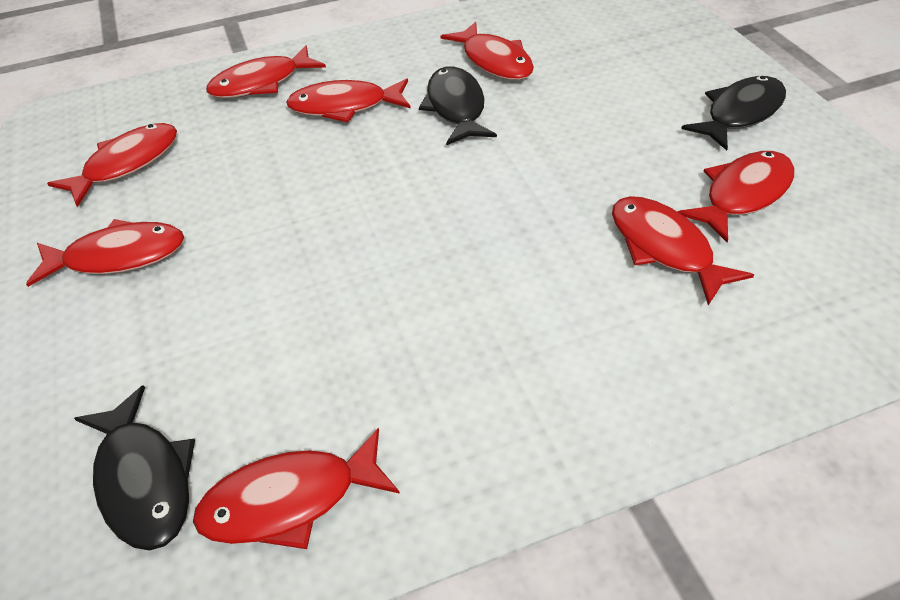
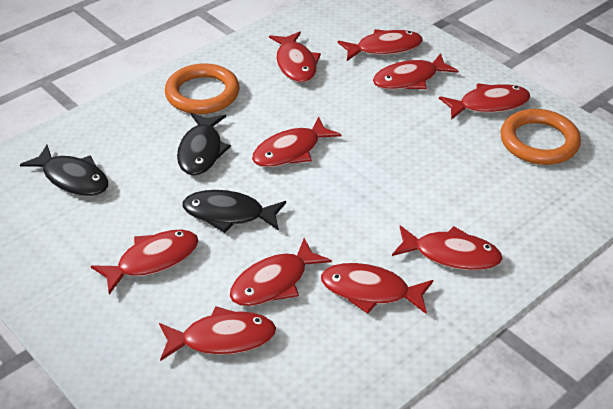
orange ring: none = 0 -> [165,63,240,114] [500,109,581,165] = 2
red fish: [26,219,184,287] [47,123,177,207] [193,428,400,549] [206,45,326,98] [286,79,411,122] [441,22,534,80] [612,196,754,306] [677,151,794,242] = 8 -> [91,230,199,294] [159,306,276,361] [230,238,332,306] [252,116,342,167] [269,31,321,83] [321,263,433,314] [338,29,423,61] [373,53,459,90] [392,225,503,271] [439,83,530,120] = 10

